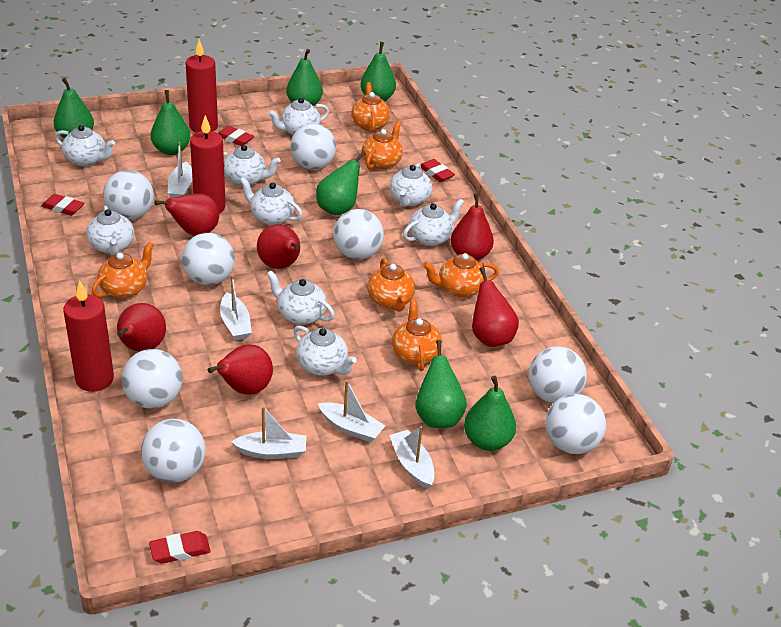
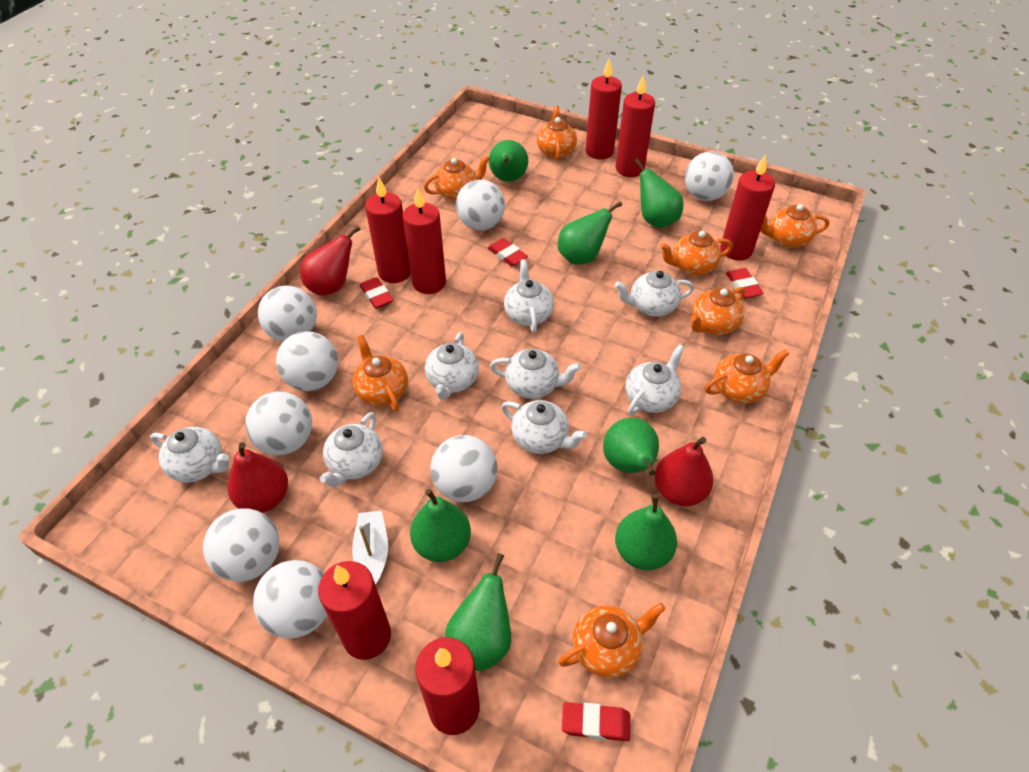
orange teapot: [92,241,154,298] [351,82,390,132] [362,120,403,170] [367,258,415,312] [392,299,442,371] [423,253,499,298] = 6 -> [353,335,408,412] [424,155,490,201] [537,106,577,161] [558,603,665,678] [660,231,733,275] [690,287,745,335] [705,349,789,404] [760,204,829,248] = 8
red candle: [63,280,114,392] [185,39,218,133] [190,115,226,213] = 3 -> [318,561,391,660] [365,177,411,283] [403,187,446,294] [415,638,480,735] [586,58,622,160] [615,75,655,177] [720,154,775,260] = 7
red pear: [117,303,166,352] [154,193,219,236] [208,344,273,395] [257,225,300,269] [451,193,494,261] [472,267,519,347] = 6 -> [228,442,288,513] [300,226,361,296] [654,437,714,506] = 3
white boat: [168,142,193,198] [220,275,252,340] [231,406,306,459] [318,380,385,442] [389,426,435,489] = 5 -> [352,511,388,585] = 1
white teapot: [55,125,115,167] [87,205,134,255] [223,145,281,186] [240,177,302,225] [267,270,335,325] [268,98,329,135] [293,326,357,376] [390,163,432,207] [403,199,464,246] = 9 -> [150,427,229,483] [320,412,383,488] [425,332,479,400] [490,349,581,399] [501,400,587,454] [504,259,554,333] [615,271,694,317] [626,344,685,415] = 8

